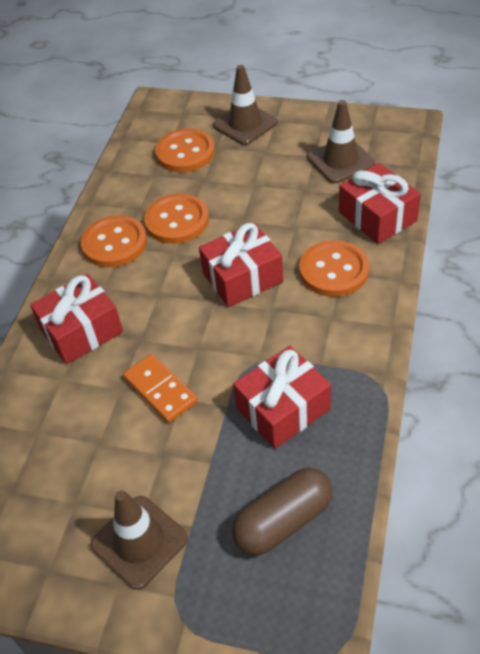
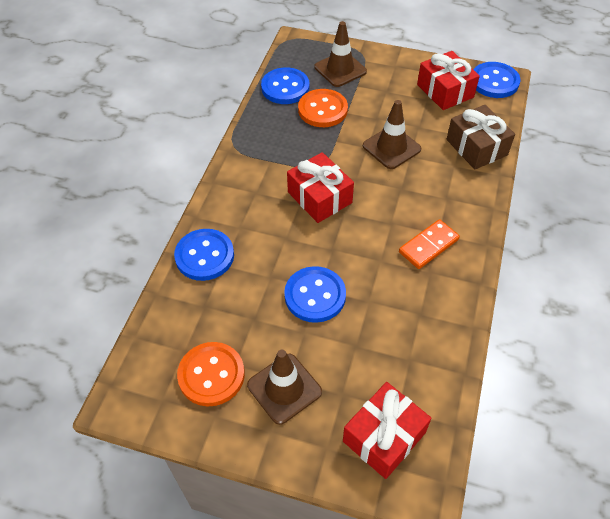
blue button: none = 0 -> [174,229,234,281] [261,67,309,104] [284,266,346,323] [473,62,520,98] = 4
brown capsule: [232,468,333,555] = 1 -> none = 0
brown gift: none = 0 -> [447,105,515,170] = 1
orange button: [81,215,147,267] [144,193,209,244] [155,129,215,172] [299,240,369,297] = 4 -> [177,342,245,406] [298,89,348,127] = 2
red gift: [30,274,123,364] [199,223,283,307] [233,346,331,449] [339,163,421,244] = 4 -> [287,152,354,223] [343,382,431,479] [417,51,480,110] = 3

